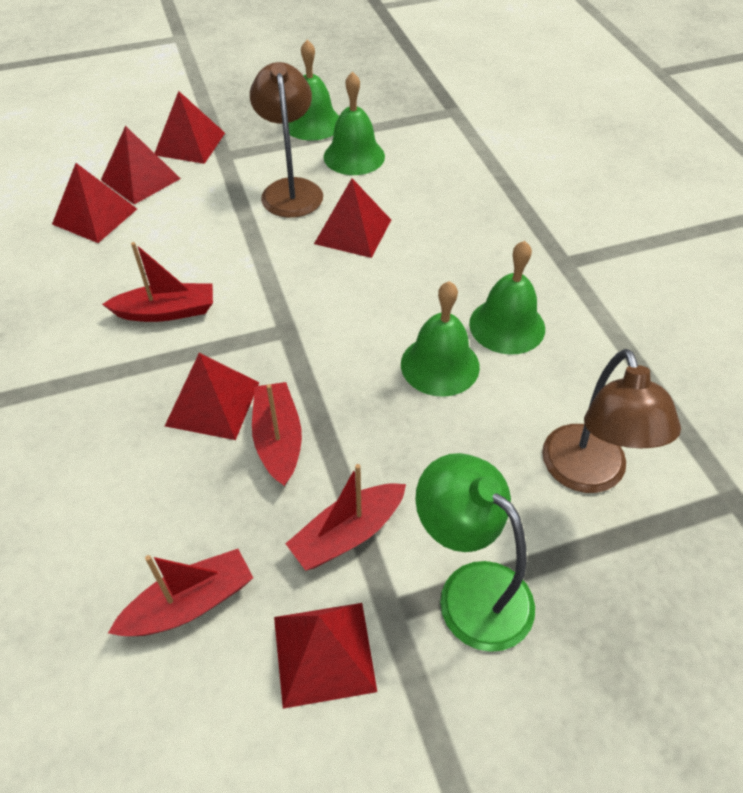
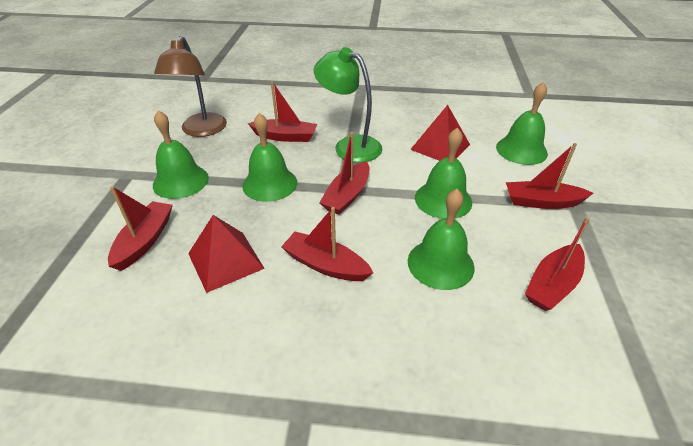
brown lamp: [250,62,323,218] [542,349,681,493] = 2 -> [154,36,227,137] = 1
green bell: [288,40,339,141] [324,71,385,175] [401,281,480,397] [469,241,545,355] = 4 -> [153,110,209,199] [242,113,297,202] [408,189,475,290] [415,127,472,219] [496,82,548,165] = 5
red boat: [102,242,213,322] [108,549,253,636] [252,382,302,487] [285,464,406,571] = 4 -> [108,186,173,271] [248,81,317,142] [281,207,373,281] [319,132,369,215] [506,143,593,209] [525,217,590,311] = 6
red pyramid: [52,163,137,243] [101,126,181,205] [155,91,225,164] [165,353,259,440] [274,603,377,709] [314,178,391,258] = 6 -> [188,215,265,293] [410,105,470,161] = 2

